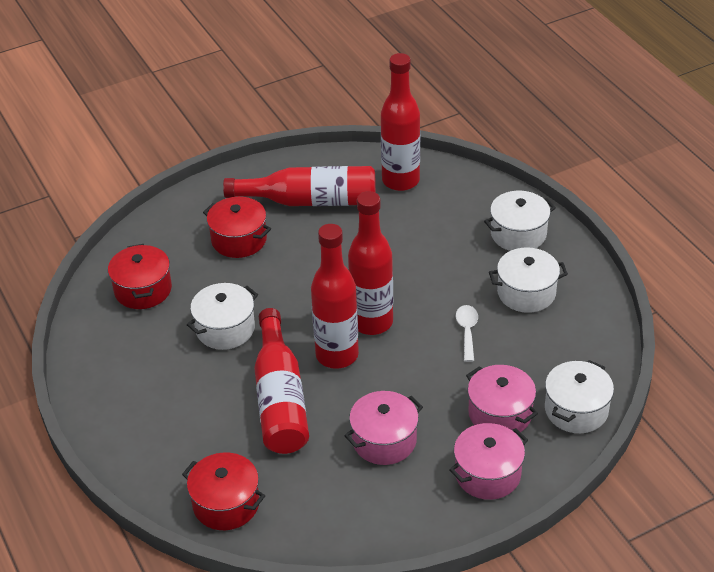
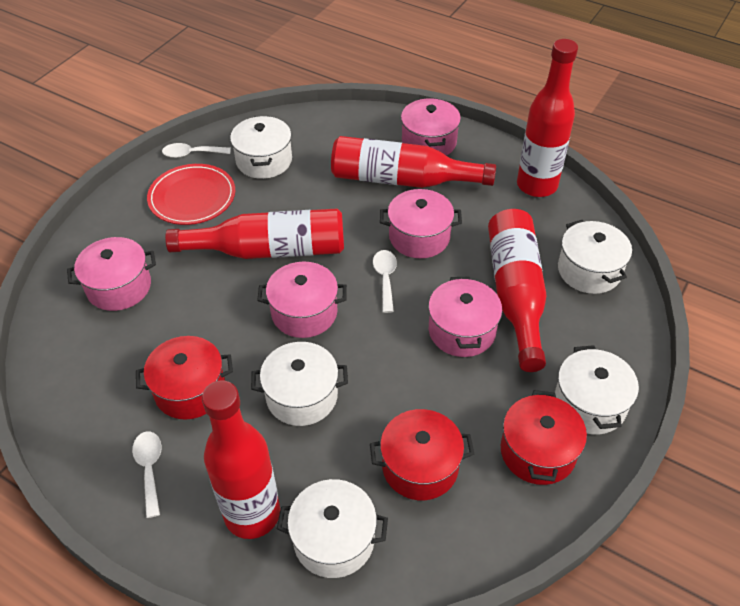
pink pot: [344,391,423,465] [449,423,528,500] [466,365,538,432] = 3 -> [67,237,156,311] [257,262,347,338] [380,189,462,258] [401,98,461,156] [428,276,502,357] = 5
red plate: none = 0 -> [147,164,235,225] = 1
white pot: [187,283,258,350] [484,191,556,251] [489,247,568,313] [545,360,614,433] = 4 -> [230,116,292,179] [251,342,348,426] [277,479,388,578] [555,345,639,435] [558,220,632,294] = 5
white spoon: [456,305,478,362] = 1 -> [132,431,162,518] [162,143,231,158] [373,250,397,313] = 3

